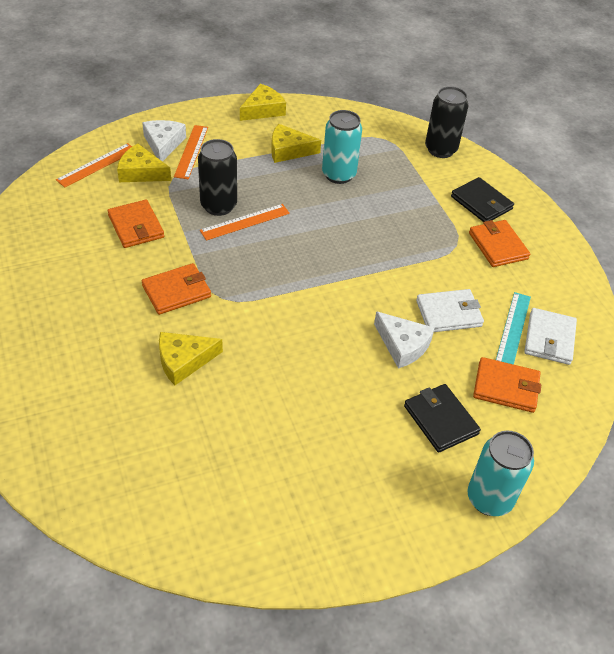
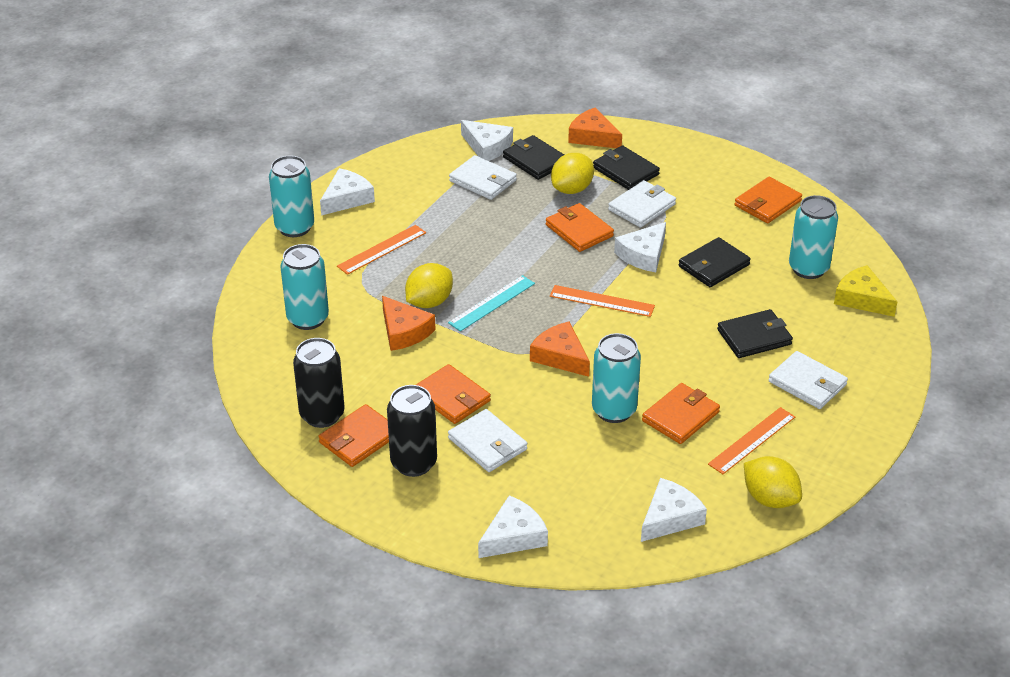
black wallet: [404,384,481,453] [451,177,514,222] = 2 -> [503,135,564,180] [593,145,660,190] [678,237,751,287] [717,309,793,358] = 4
orange cheese: none = 0 -> [382,296,436,351] [530,321,590,377] [568,107,622,148] = 3
orange wallet: [108,199,164,248] [142,263,211,315] [469,220,530,267] [473,357,541,413] = 4 -> [318,404,389,467] [416,364,491,424] [546,203,614,252] [642,383,720,444] [734,177,802,223] = 5
turquoise can: [322,110,362,184] [467,430,534,516] = 2 -> [269,155,314,237] [280,244,329,330] [592,333,641,423] [789,195,838,279] = 4
white cheese: [142,120,186,162] [374,311,435,369] = 2 -> [320,168,375,216] [461,120,513,161] [478,495,548,558] [614,222,666,272] [641,478,707,542] = 5
white wallet: [416,289,484,332] [524,308,577,365] = 2 -> [448,409,527,472] [449,155,517,200] [608,180,676,228] [769,351,848,409] = 4
yellow cheese: [117,143,171,182] [159,332,223,385] [240,84,286,121] [271,124,321,163] = 4 -> [834,265,898,317] = 1
yellow lemon: none = 0 -> [405,263,453,308] [551,153,594,194] [744,456,802,508] = 3

